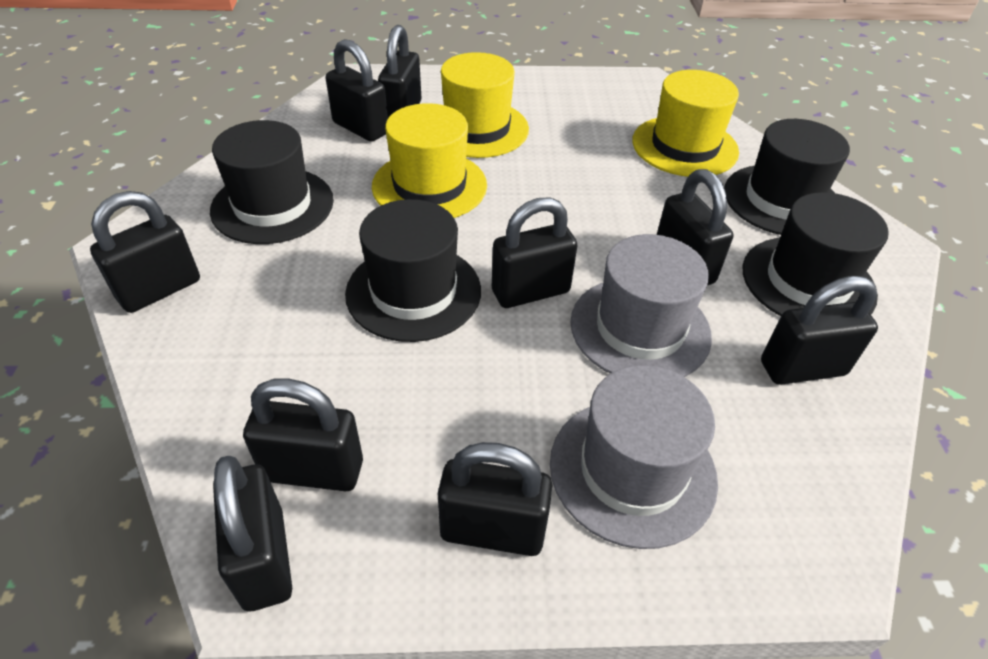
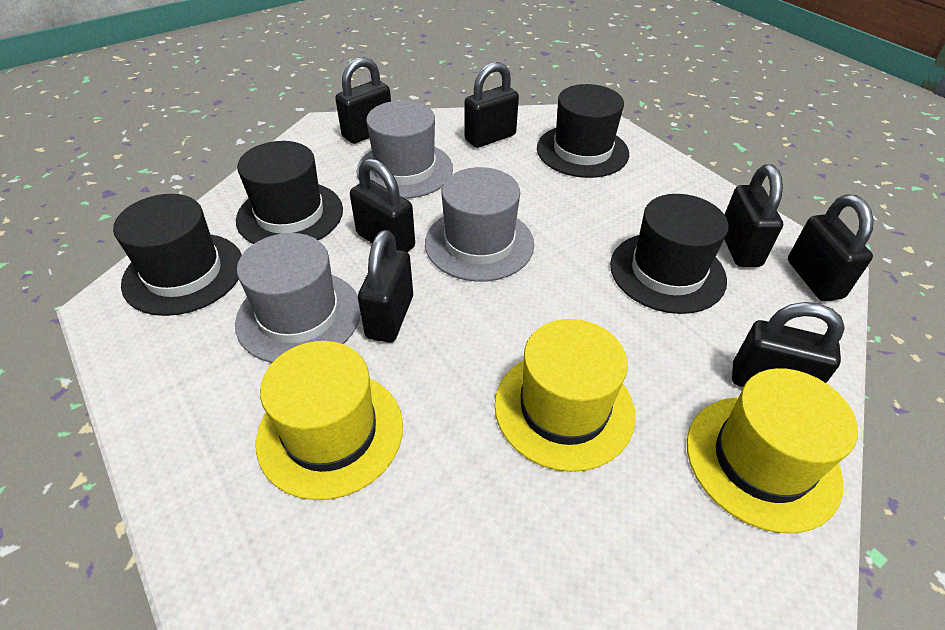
black padlock: [90,191,200,313] [213,456,292,612] [243,378,363,491] [326,39,388,142] [378,25,421,118] [437,442,552,556] [492,197,578,308] [657,169,733,285] [761,276,878,385] = 9 -> [335,57,391,144] [350,158,415,252] [358,230,413,343] [465,62,519,148] [724,165,783,267] [732,302,845,387] [788,195,874,301] = 7
grey hat: [550,365,718,549] [570,234,712,377] = 2 -> [235,233,361,363] [357,100,453,199] [425,167,534,281] = 3

